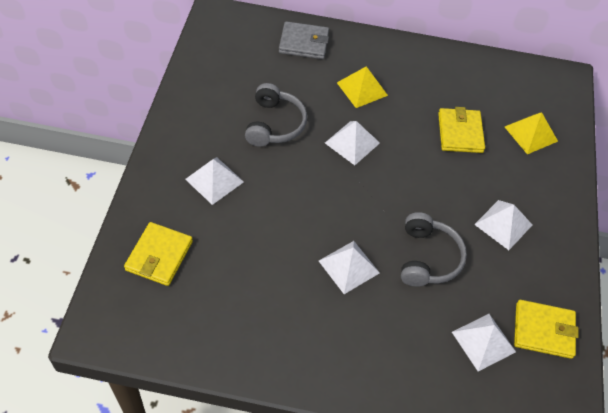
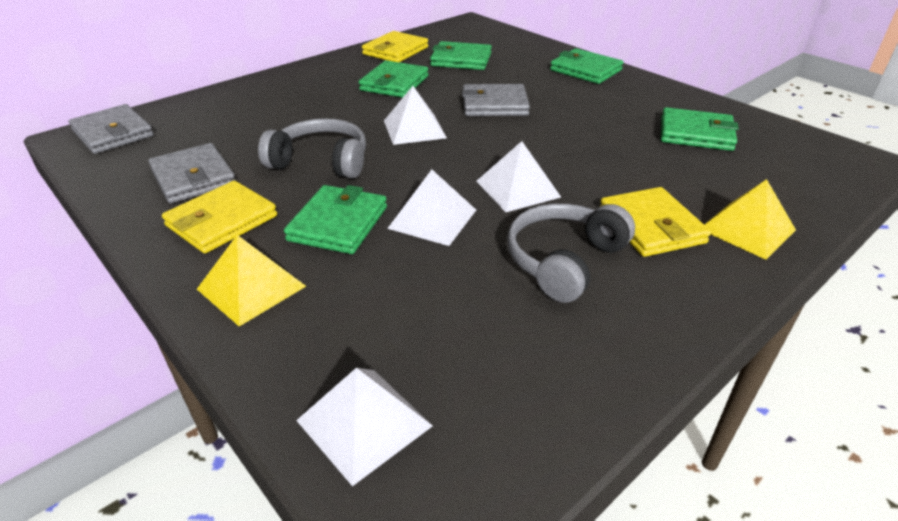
green wallet: none = 0 -> [284,185,387,254] [359,60,429,98] [430,41,492,70] [550,48,624,84] [661,107,739,151] = 5
grey wallet: [279,21,329,59] = 1 -> [69,104,154,154] [148,143,236,203] [462,84,530,116] = 3
white pyramid: [185,157,244,205] [319,241,380,294] [325,121,380,165] [452,314,516,372] [474,200,532,250] = 5 -> [296,368,433,486] [384,86,447,145] [387,170,476,246] [476,141,561,212] = 4

